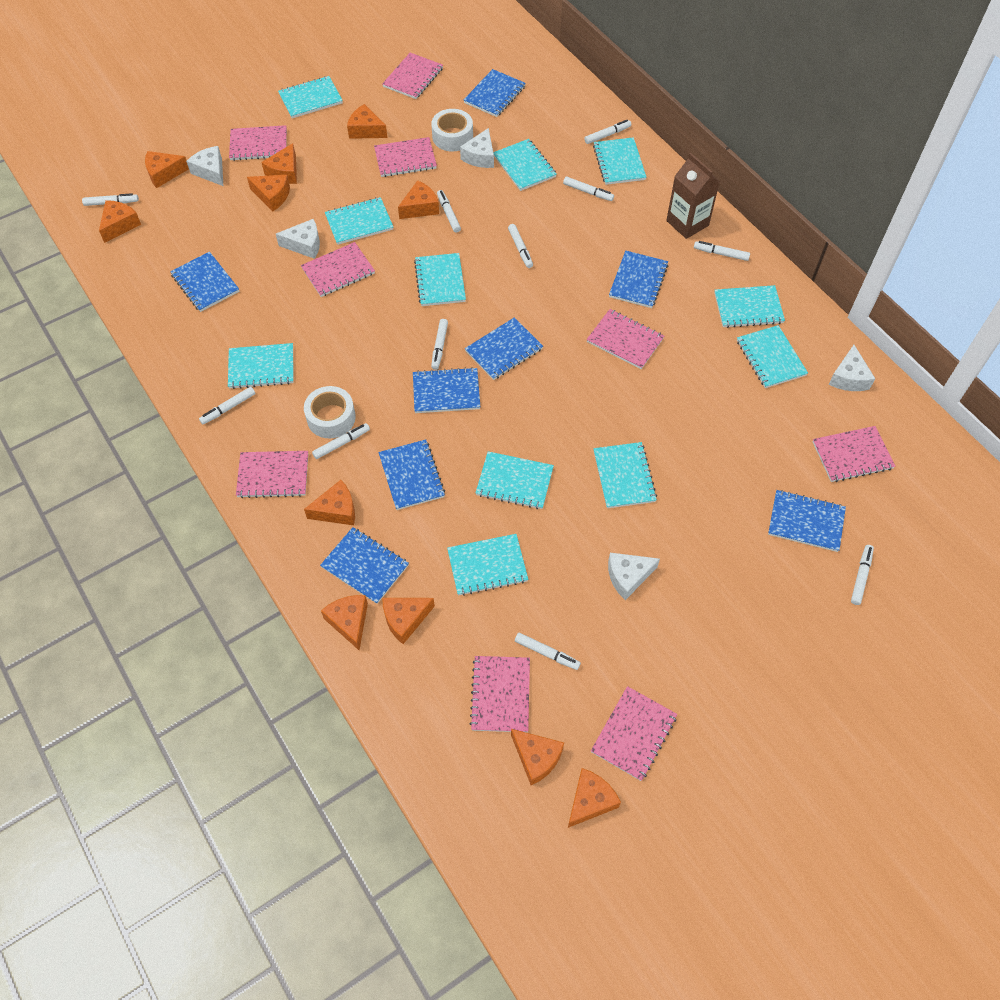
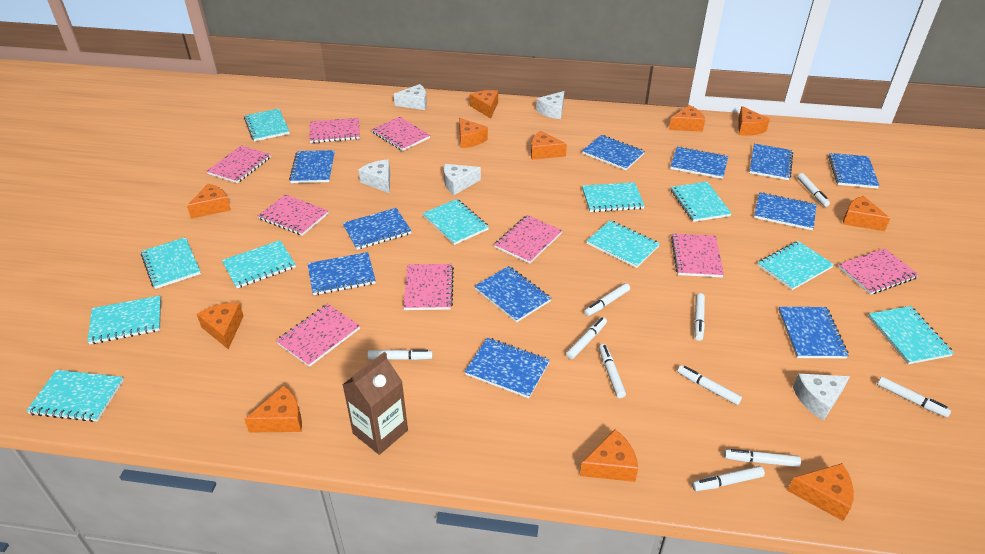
blue notebook: [170,252,240,312] [320,527,409,604] [378,440,445,510] [413,367,480,413] [464,69,526,117] [465,317,543,380] [609,251,668,308] [768,490,846,552] = 8 -> [289,150,335,183] [307,252,376,295] [343,208,411,250] [465,338,550,398] [475,266,551,322] [582,135,645,170] [670,147,728,179] [749,144,793,180] [754,192,817,230] [779,307,849,359] [828,153,880,188] = 11
white marker: [82,193,139,206] [199,387,255,424] [312,423,370,459] [431,319,448,370] [437,190,461,233] [508,224,533,268] [515,633,581,670] [563,177,614,201] [584,120,631,144] [694,241,750,261] [851,545,874,605] = 11 -> [367,349,433,360] [566,317,607,359] [584,283,630,316] [599,344,626,398] [677,365,742,405] [692,466,765,491] [694,293,705,341] [724,449,801,467] [797,173,830,207] [877,377,951,417] = 10
white tape: [304,386,356,438] [431,109,473,151] = 2 -> none = 0

